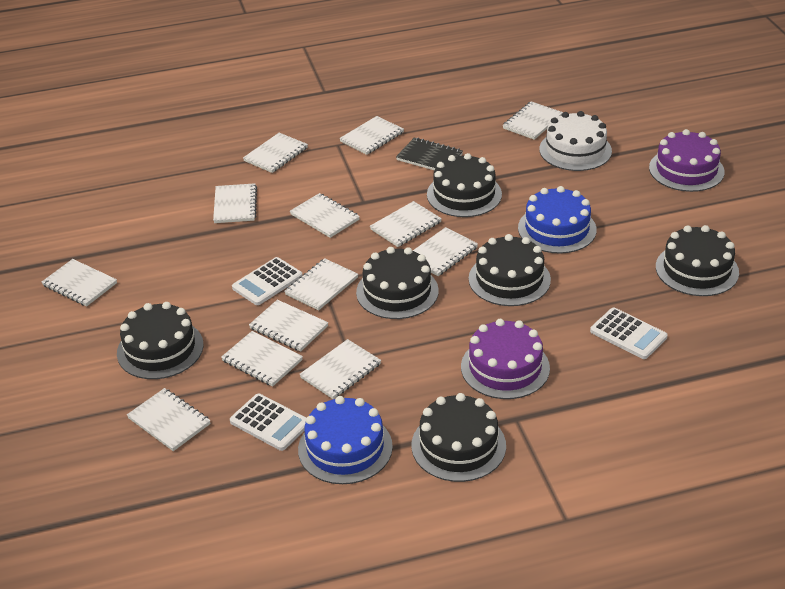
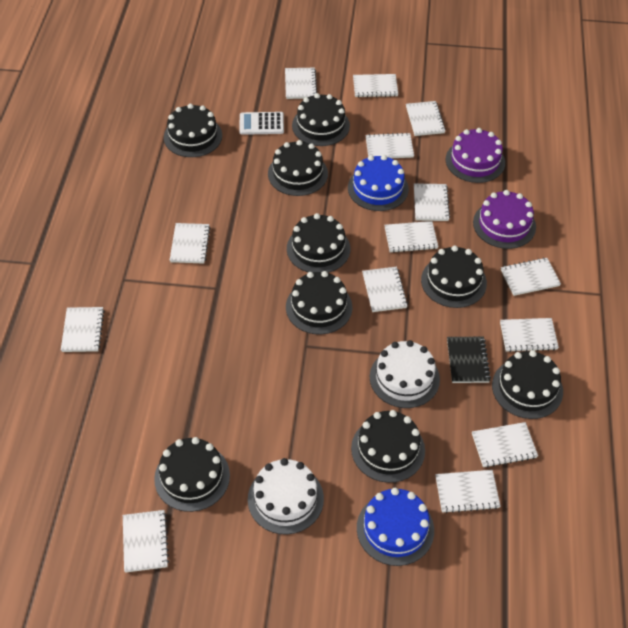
black cake: [117,302,203,379] [356,247,439,319] [411,393,506,482] [427,153,502,217] [469,234,551,306] [656,225,739,296] = 6 -> [154,437,230,512] [164,104,222,157] [268,140,328,196] [286,271,352,334] [287,213,350,273] [292,93,350,146] [351,410,425,483] [421,245,487,308] [492,350,563,419] = 9
white cake: [539,111,612,171] = 1 -> [248,458,324,535] [370,340,440,408] = 2
white calculator: [230,394,306,451] [232,257,303,305] [590,308,668,359] = 3 -> [239,112,284,135] = 1
white notebook: [42,259,117,306] [127,388,211,451] [213,183,257,223] [221,331,303,387] [243,133,308,173] [249,300,328,352] [284,258,358,311] [290,193,360,238] [299,339,381,399] [339,116,404,155] [370,201,442,247] [413,227,478,276] [503,101,563,140] = 13 -> [61,307,104,352] [123,510,169,573] [170,223,210,264] [285,68,317,99] [353,74,398,98] [362,267,408,312] [365,132,414,158] [385,221,439,253] [406,101,446,136] [414,183,450,221] [435,470,501,513] [472,422,538,468] [500,318,559,352] [501,258,561,296] = 14

